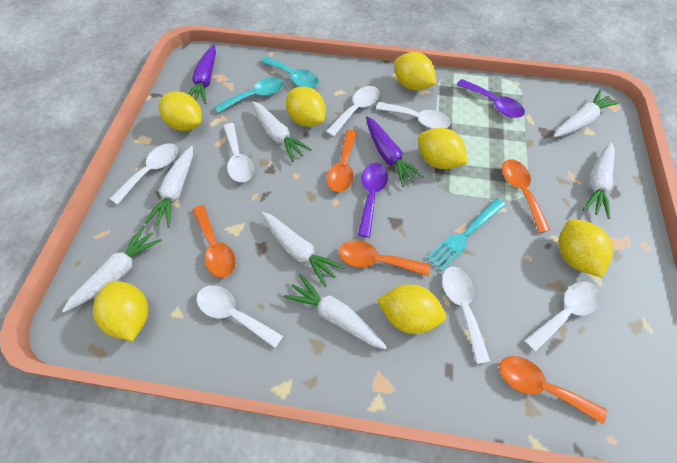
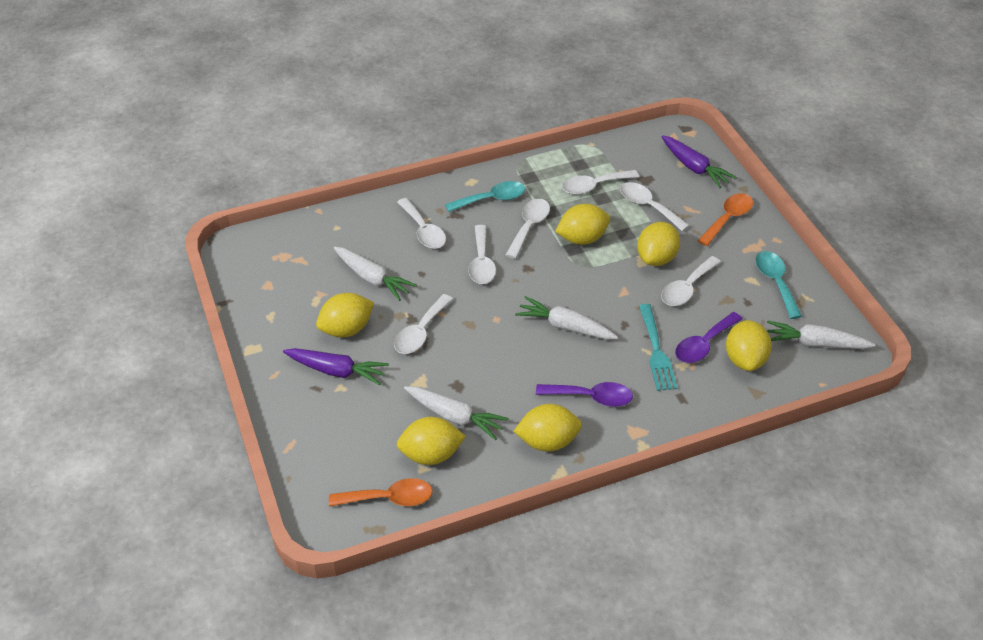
orange spoon: [193,205,236,278] [327,130,357,192] [339,240,430,276] [500,356,607,424] [502,159,550,233] = 5 -> [329,478,433,507] [698,193,753,246] = 2
white carrot: [62,226,162,312] [144,146,193,228] [252,101,312,162] [262,212,344,287] [284,274,387,349] [554,90,619,137] [583,142,615,219] = 7 -> [334,247,417,301] [404,386,509,440] [515,296,618,339] [767,320,876,349] = 4
yellow lemon: [93,281,149,341] [159,91,202,131] [286,86,326,127] [377,284,446,334] [395,52,436,91] [418,128,468,169] [559,219,613,278] = 7 -> [316,293,374,337] [397,417,466,465] [514,404,582,452] [555,204,610,245] [637,222,680,266] [726,320,772,371] = 6

